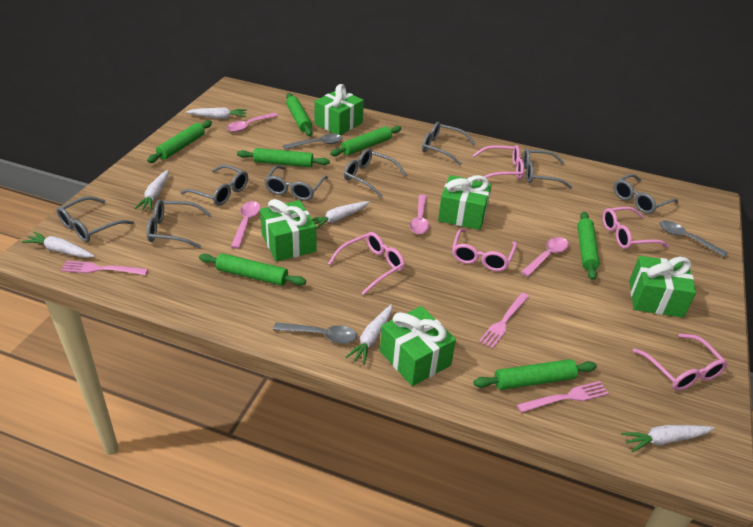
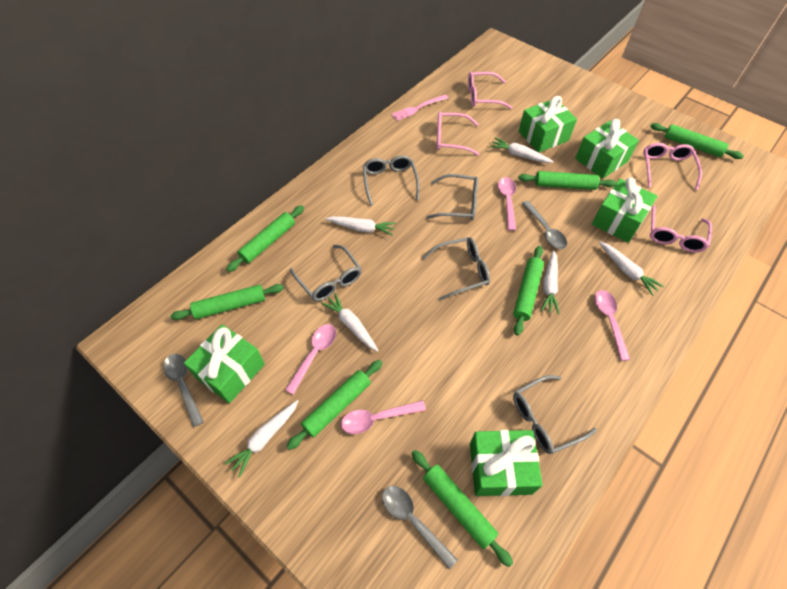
grey glasses: [57,196,134,242] [146,200,211,248] [180,165,248,206] [265,165,328,201] [344,149,406,198] [422,122,475,165] [523,148,573,189] [613,174,678,214] = 8 -> [290,244,362,301] [363,155,420,206] [423,237,490,301] [426,174,478,220] [513,375,597,454] = 5
pink fork: [61,261,148,275] [479,293,529,349] [517,381,609,413] = 3 -> [391,94,448,121] = 1
pink glasses: [328,232,405,295] [452,229,517,271] [473,145,524,181] [602,207,669,249] [632,334,728,391] = 5 -> [436,112,479,155] [468,72,513,109] [643,143,702,190] [650,205,712,252] = 4

